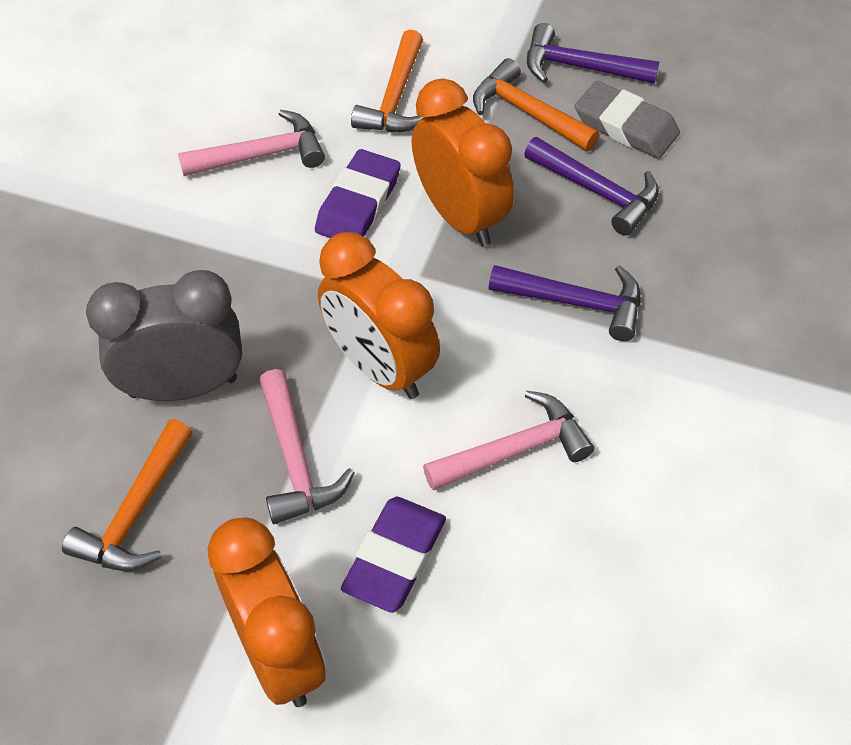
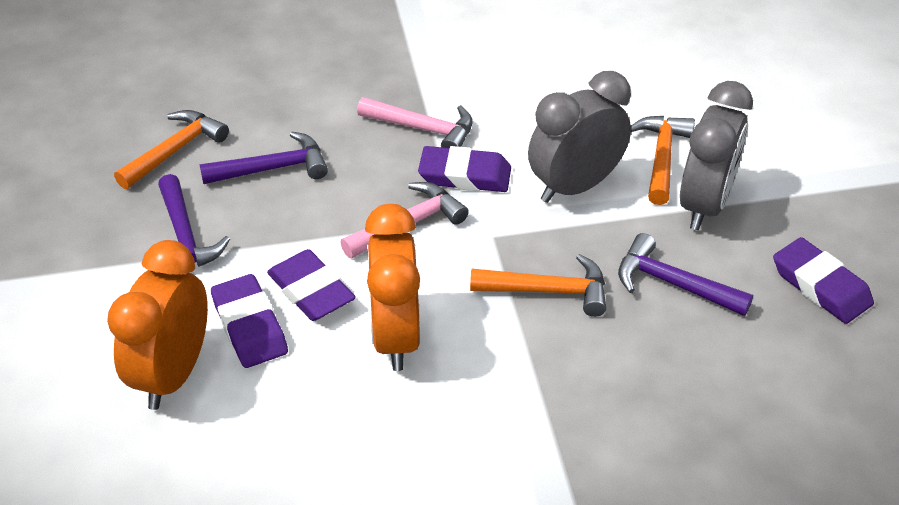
grey clock: [86,270,242,401] = 1 -> [528,71,631,203] [680,81,753,230] = 2
grey eraser: [575,81,680,159] = 1 -> none = 0
orange clock: [207,518,326,707] [318,232,440,399] [412,78,514,247] = 3 -> [107,240,208,410] [365,204,420,371] = 2
pink hammer: [178,110,325,176] [259,369,355,524] [423,391,594,491] = 3 -> [340,182,469,259] [357,97,473,148] = 2
purple eraser: [315,149,401,238] [341,497,446,613] = 2 -> [211,274,288,368] [267,249,356,321] [418,146,511,192] [773,237,874,324] = 4

